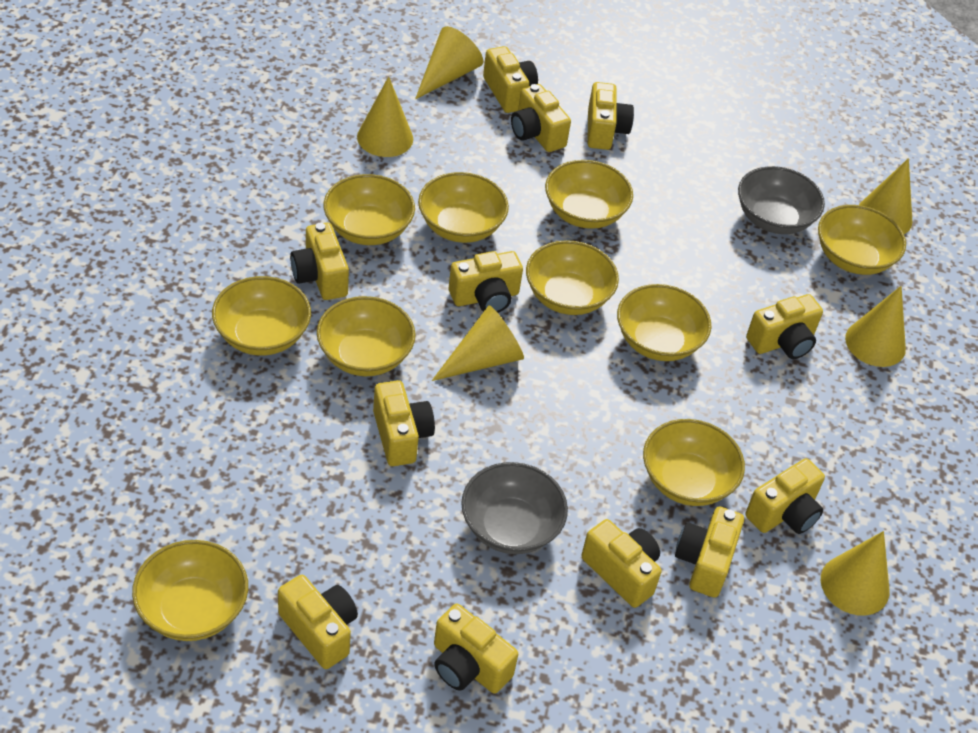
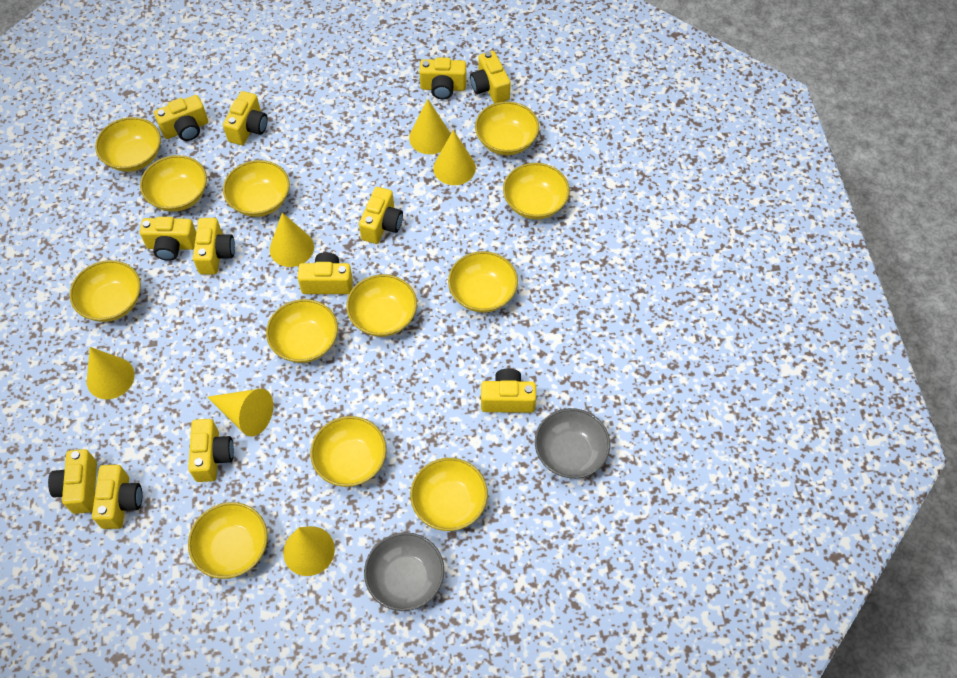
yellow bowl: [132,540,248,641] [212,276,311,356] [317,296,416,376] [324,174,415,245] [418,172,509,243] [526,240,619,315] [545,160,633,229] [617,284,711,361] [643,419,745,506] [818,205,906,275] = 10 -> [70,260,141,322] [95,117,161,172] [140,155,207,212] [188,502,268,579] [223,160,290,217] [266,299,338,363] [310,416,387,487] [346,274,417,337] [410,458,488,531] [448,251,518,313] [475,101,539,155] [503,163,570,220] = 12

